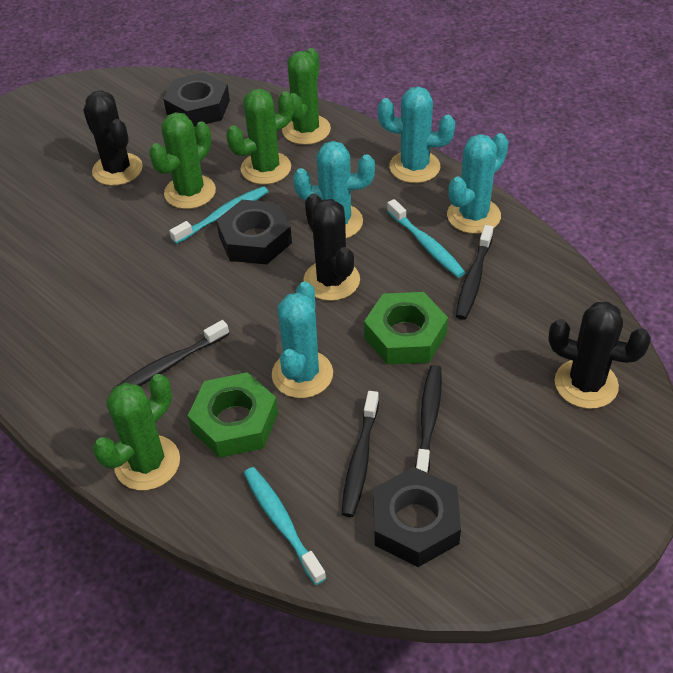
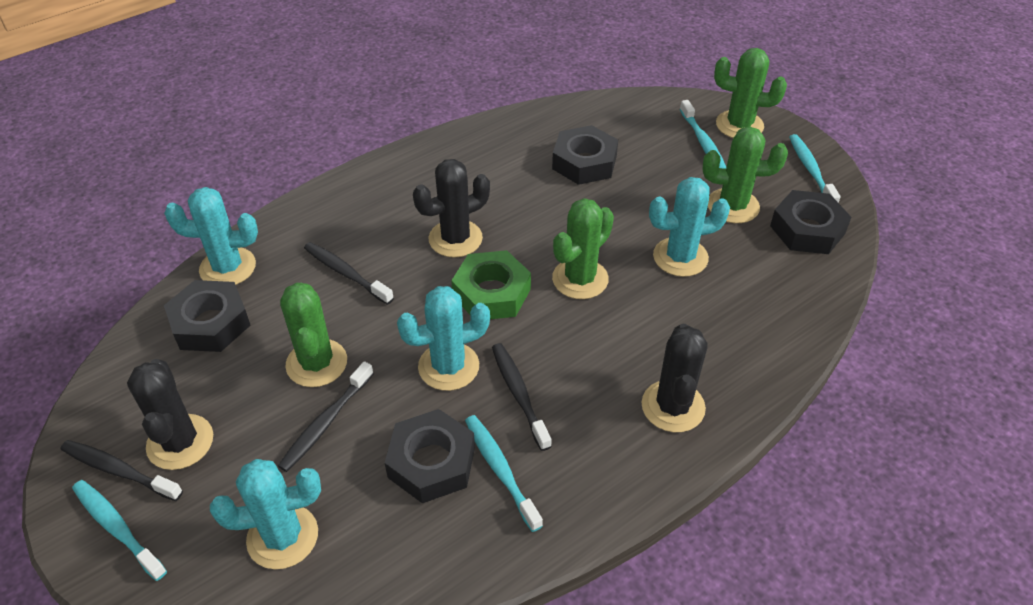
black nut: [164,72,230,127] [216,200,292,264] [373,467,461,567] = 3 -> [164,280,251,352] [385,409,475,503] [552,125,618,185] [770,190,852,254] = 4
green nut: [188,372,278,458] [364,292,448,365] = 2 -> [451,250,531,319] = 1
turquoise toothbrush: [169,186,269,244] [244,467,326,585] [387,199,466,278] = 3 -> [72,480,167,581] [465,415,543,532] [680,100,726,169] [789,134,841,203] = 4

